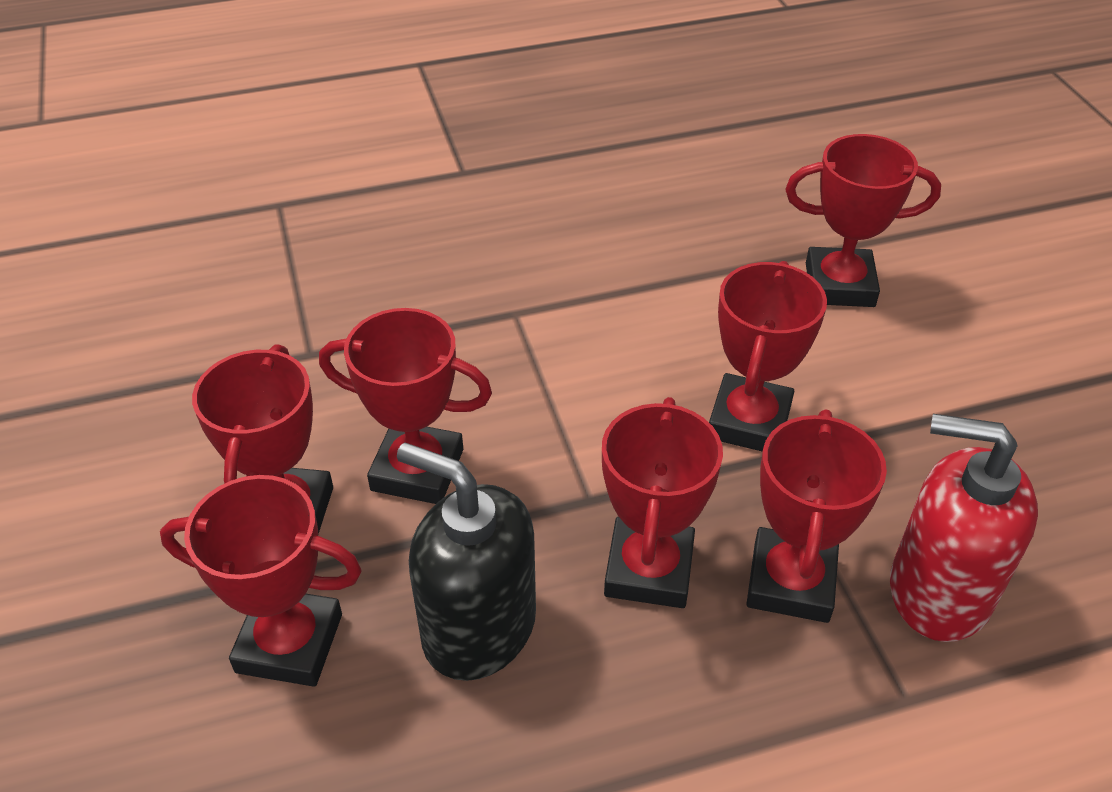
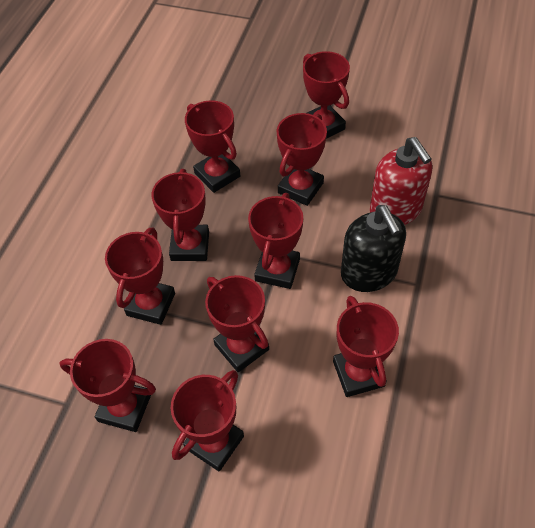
red trophy: [160,475,362,687] [192,344,333,534] [319,308,492,504] [602,397,723,608] [709,261,827,452] [747,409,887,623] [785,134,941,307] = 7 -> [60,339,156,432] [105,227,175,325] [152,169,209,261] [171,370,244,471] [185,100,240,193] [205,275,269,372] [248,193,303,289] [277,113,327,206] [303,51,350,139] [333,296,399,397] = 10

